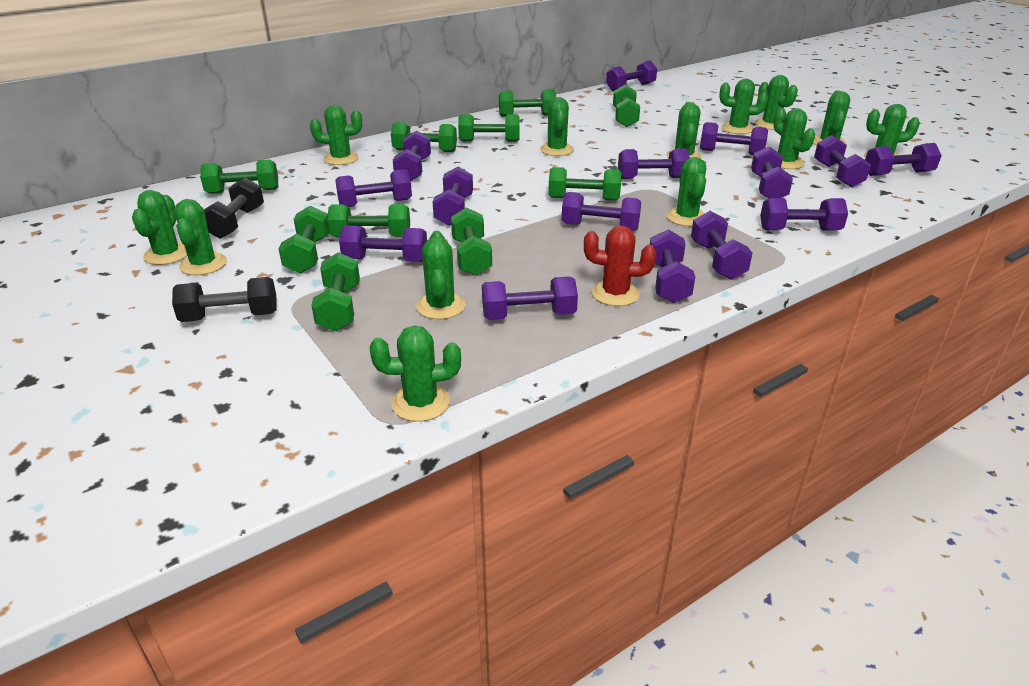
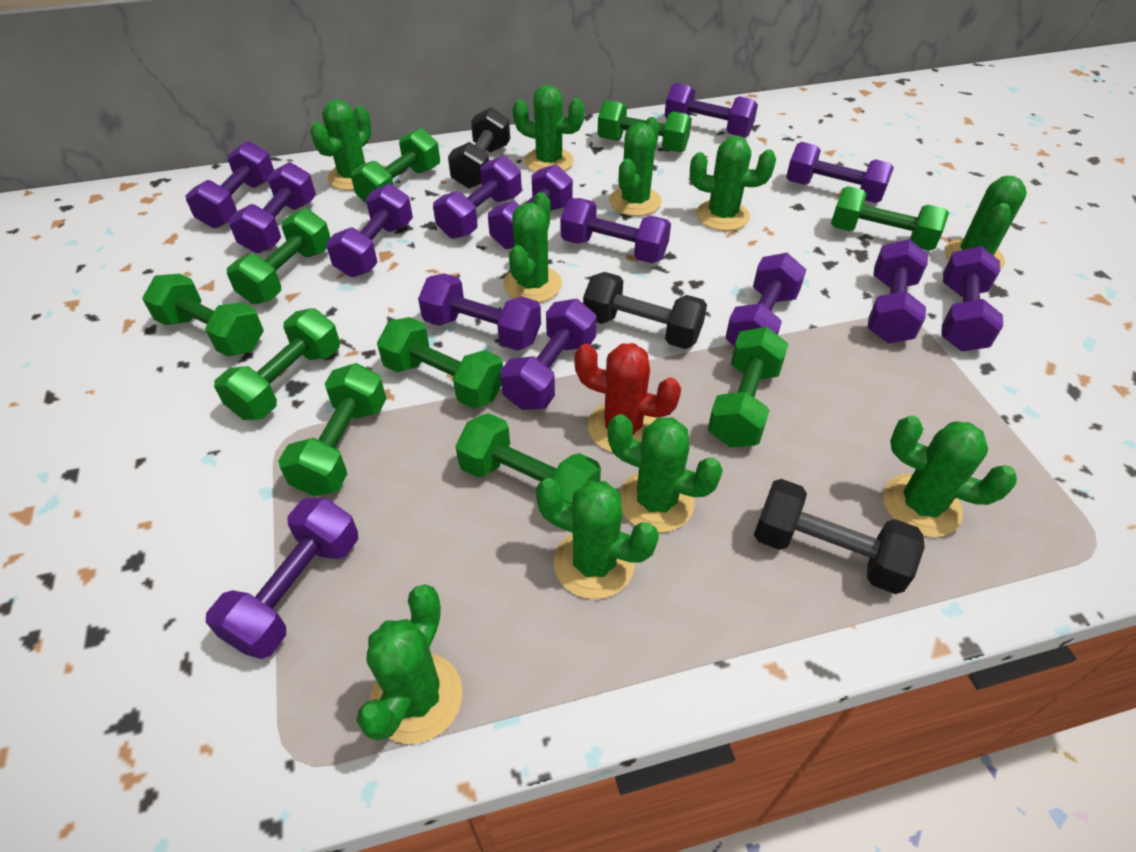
black dumbbell: [172,277,277,322] [204,178,264,239] = 2 -> [448,108,510,189] [583,272,707,349] [754,479,925,594] = 3
green cactus: [132,190,187,265] [174,199,227,275] [310,105,362,165] [370,326,461,422] [416,231,465,319] [540,97,574,156] [666,102,702,159] [667,157,706,226] [719,79,768,134] [755,75,798,130] [773,108,815,169] [813,90,850,146] [864,104,920,157] = 13 -> [310,99,371,190] [356,584,462,744] [503,192,562,303] [513,85,585,172] [536,478,659,599] [607,414,723,533] [609,117,662,216] [690,136,776,231] [883,416,1017,538] [945,176,1027,269] = 10
purple dumbbell: [335,169,412,207] [339,225,427,262] [393,131,431,181] [433,167,473,226] [482,277,578,320] [562,192,641,231] [606,60,657,91] [618,148,690,179] [650,229,695,303] [691,211,753,280] [700,122,768,155] [751,147,793,199] [760,198,848,231] [814,135,871,188] [865,143,942,176] = 15 -> [185,141,274,228] [206,498,358,659] [228,162,316,253] [326,184,413,277] [418,273,541,351] [433,156,522,239] [488,164,573,249] [500,299,597,410] [561,198,671,263] [665,83,758,138] [725,253,806,347] [786,142,894,203] [868,239,928,343] [941,246,1003,351] = 14

